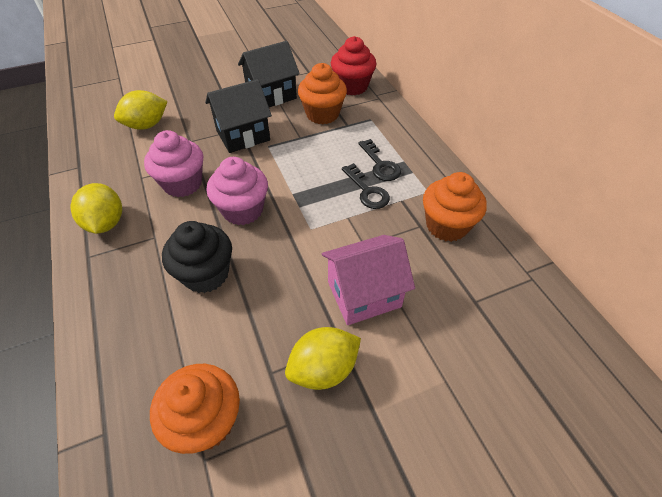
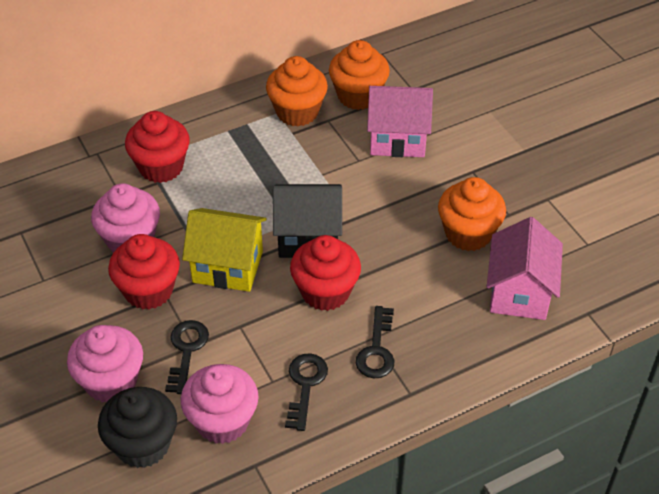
black house: [205,79,272,153] [238,41,300,107] = 2 -> [273,184,342,258] = 1
black key: [342,163,390,209] [358,139,401,181] = 2 -> [165,320,209,394] [285,353,328,431] [356,306,394,378] = 3
pink cupcake: [144,130,203,197] [207,157,268,225] = 2 -> [67,325,143,403] [91,183,160,253] [181,364,259,444] = 3
pink house: [322,235,415,325] = 1 -> [367,86,433,157] [487,217,563,320] = 2
red cupcake: [331,36,376,95] = 1 -> [108,234,180,310] [125,111,190,183] [290,235,361,311] = 3
yellow house: none = 0 -> [182,208,267,292] = 1
yellow lemon: [70,183,122,234] [114,90,168,130] [285,327,361,390] = 3 -> none = 0

